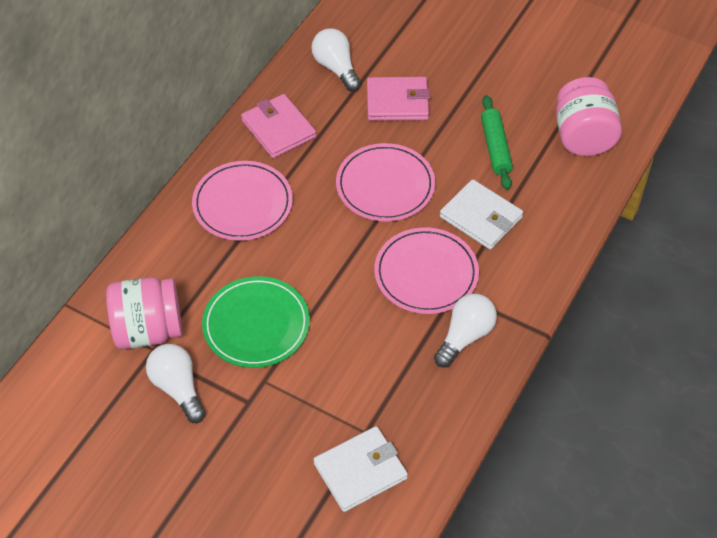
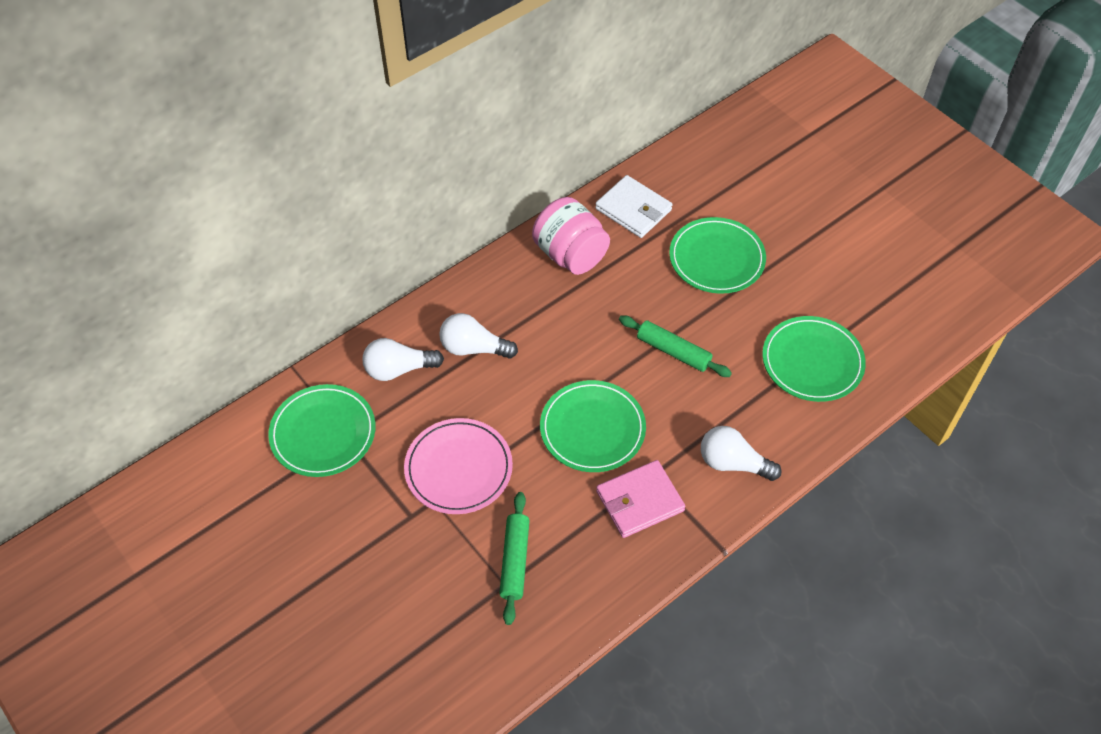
green plate: [202,276,310,368] = 1 -> [268,384,375,477] [540,380,646,472] [669,217,766,294] [762,316,866,402] = 4
green rolling pin: [481,95,513,190] = 1 -> [499,492,530,625] [619,316,732,377] = 2
pink jar: [106,277,182,349] [556,77,622,156] = 2 -> [532,197,610,275] = 1
pink plate: [192,161,293,241] [336,143,435,221] [374,228,479,314] = 3 -> [404,418,513,514] = 1
pink wallet: [241,94,316,158] [367,77,430,121] = 2 -> [596,460,685,538] = 1
white wallet: [313,426,408,512] [440,179,523,250] = 2 -> [595,175,673,238] = 1

